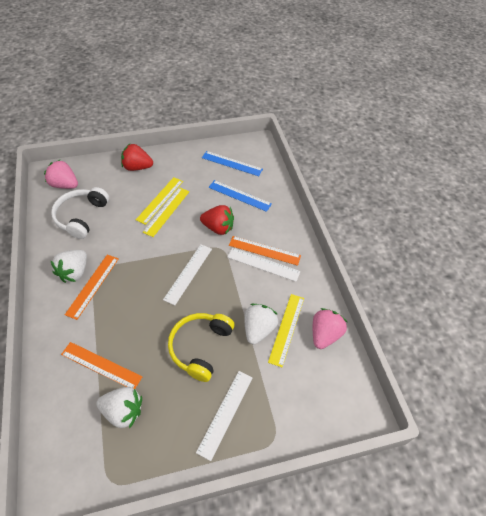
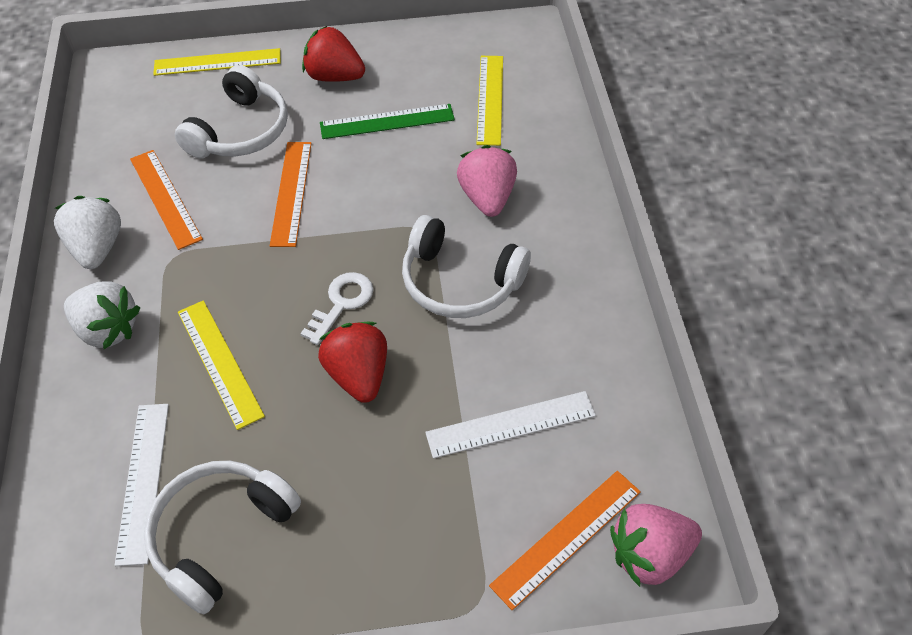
blue ruler: [202,151,263,176] [209,180,272,212] = 2 -> none = 0
green ruler: none = 0 -> [320,104,455,139] = 1
white headphones: [51,187,109,239] = 1 -> [144,460,301,614] [175,65,288,158] [402,215,531,318] = 3
white key: none = 0 -> [300,272,374,345] = 1
white ruler: [163,244,212,305] [196,371,252,461] [227,248,301,282] = 3 -> [115,404,169,566] [425,391,596,459] = 2
white strawberry: [50,250,87,283] [96,387,142,429] [244,304,278,345] = 3 -> [54,196,121,269] [64,281,140,349] = 2
yellow headphones: [168,313,235,382] = 1 -> none = 0

